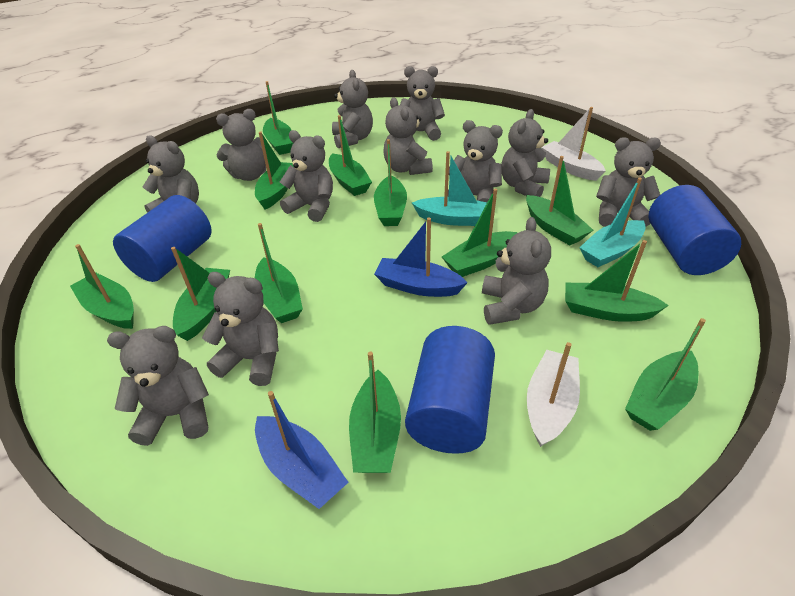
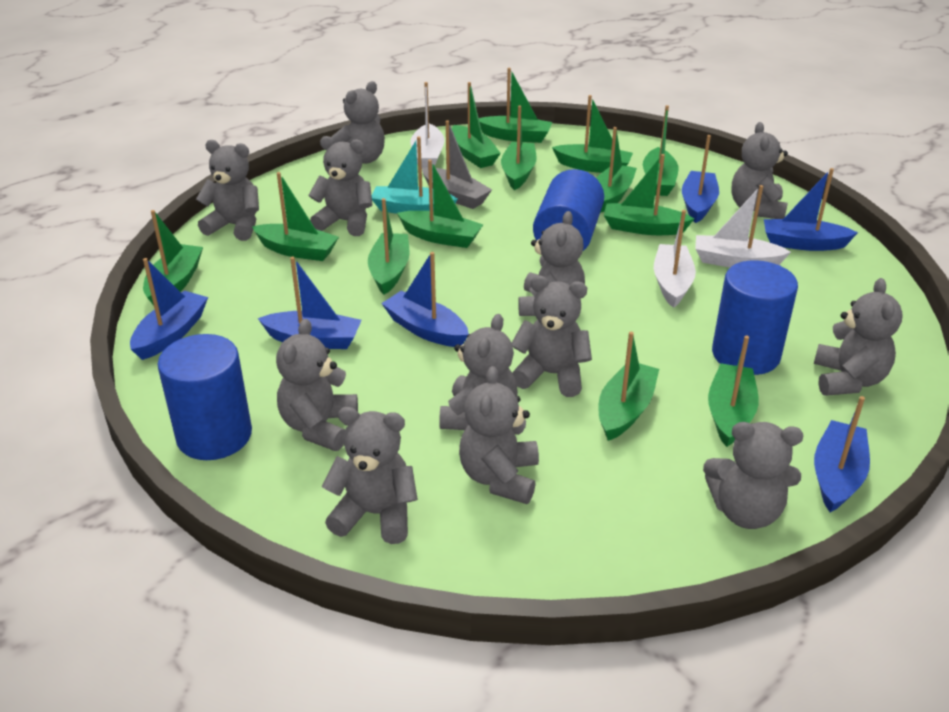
blue boat: [255,391,349,509] [374,218,468,297] = 2 -> [130,258,208,360] [258,257,362,349] [381,252,469,347] [682,135,719,223] [764,168,858,251] [814,396,870,512] = 6
green boat: [70,244,134,329] [171,247,230,341] [255,131,294,209] [255,223,303,323] [263,81,293,155] [329,115,372,196] [349,351,401,473] [374,139,407,226] [442,189,517,277] [526,156,593,246] [565,240,669,322] [625,318,706,431] = 12 -> [143,210,203,305] [252,172,339,261] [368,198,410,295] [397,160,483,248] [452,82,501,168] [479,68,552,143] [501,105,537,190] [552,95,633,173] [596,127,637,213] [599,332,659,441] [604,154,694,235] [643,105,678,196] [708,336,759,447] = 13
grey boat: none = 0 -> [422,120,492,209] = 1
turquoise boat: [412,151,487,226] [579,178,646,267] = 2 -> [372,136,458,214] = 1
white boat: [527,342,580,447] [541,107,605,181] = 2 -> [411,82,445,168] [654,210,696,308] [695,185,791,267] = 3

